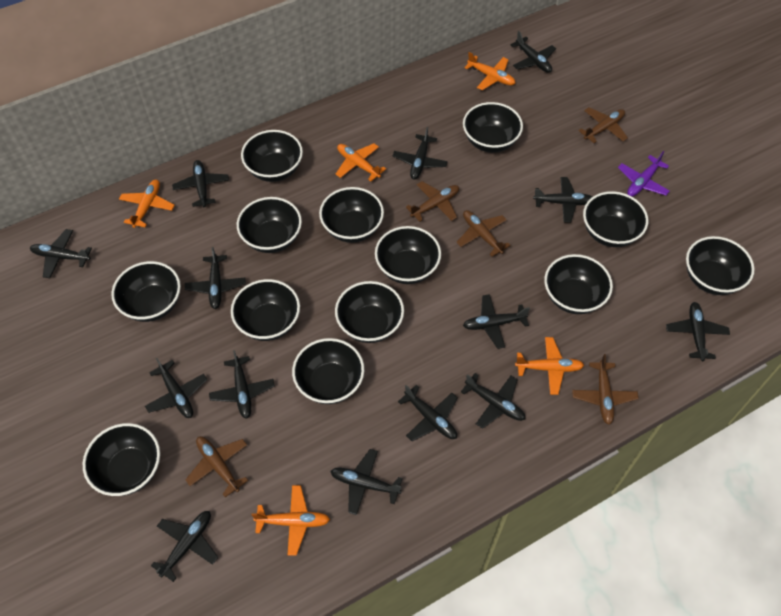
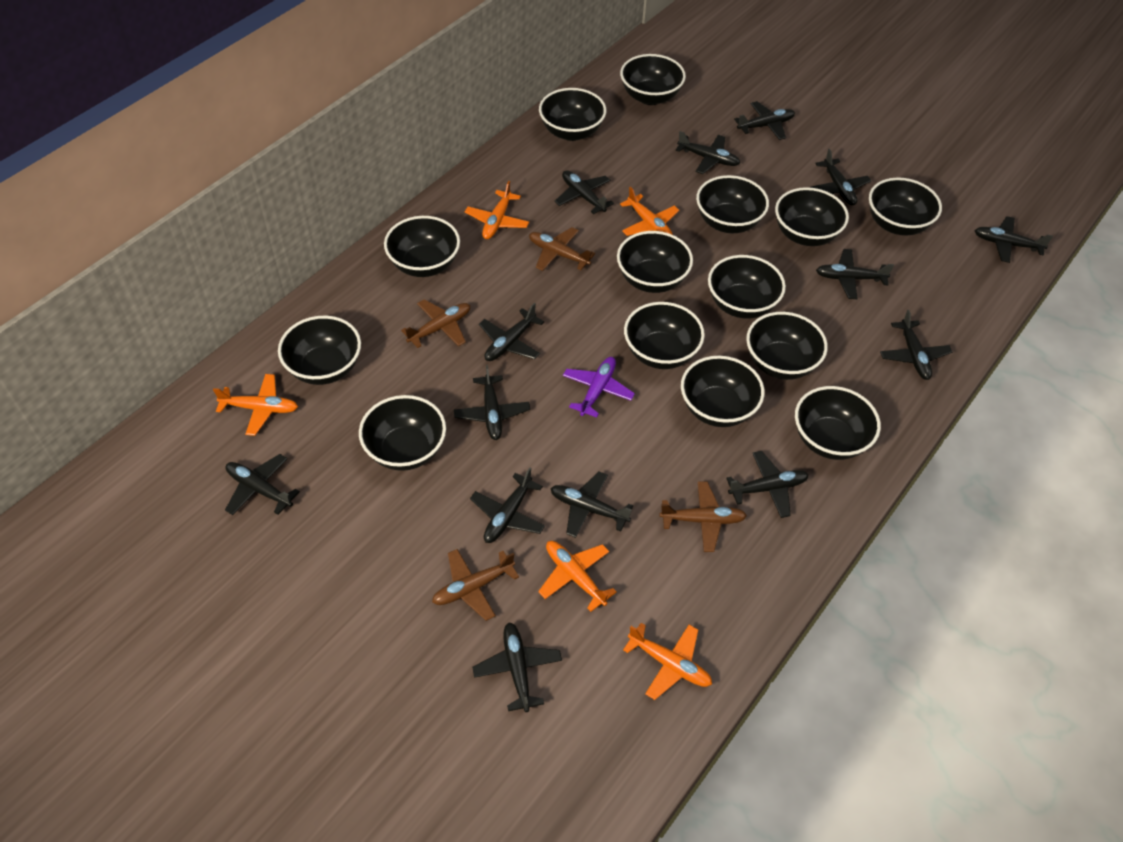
black bowl: [83,423,160,496] [111,261,181,322] [231,279,300,341] [237,197,302,253] [241,130,303,182] [292,338,364,404] [319,187,384,243] [335,281,404,343] [375,226,441,284] [463,102,523,153] [544,254,613,314] [583,191,648,247] [686,236,755,295] = 13 -> [278,316,361,385] [359,395,446,471] [384,216,460,277] [539,88,606,141] [617,231,693,293] [620,54,686,105] [624,302,705,369] [681,356,765,427] [696,175,769,233] [708,255,786,319] [746,312,828,380] [775,187,849,246] [795,386,881,460] [869,178,942,236] = 14
brown plane: [185,436,248,497] [406,181,459,222] [457,210,511,257] [572,354,639,425] [579,107,628,143] = 5 -> [401,299,470,348] [432,549,519,621] [529,227,595,271] [660,482,747,552] = 4

